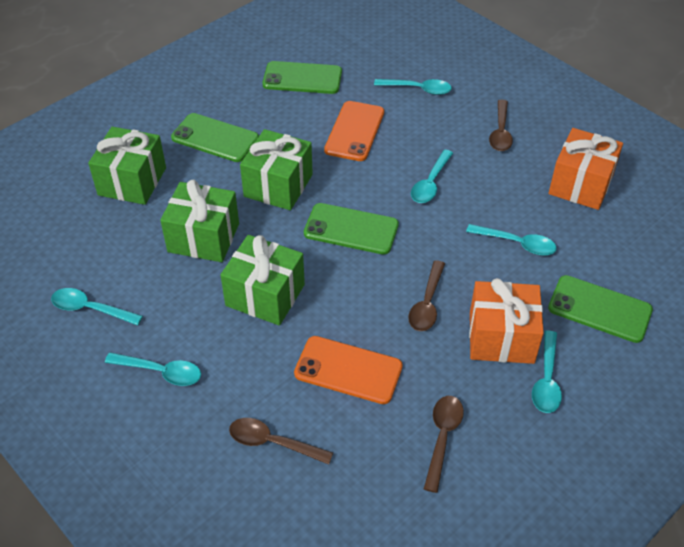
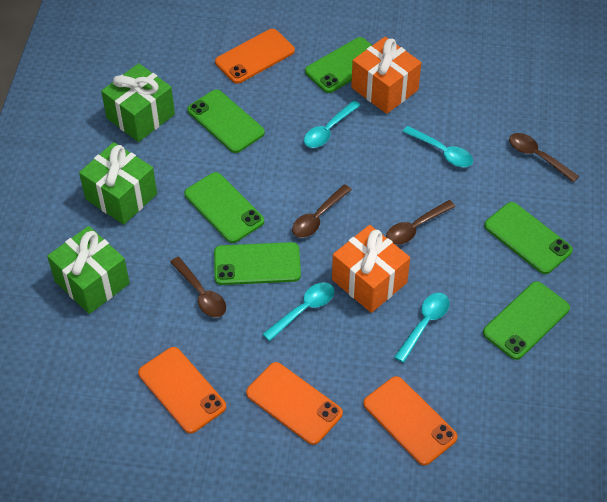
green gift: [88,127,166,205] [160,180,239,262] [221,235,305,325] [240,129,313,210] = 4 -> [47,226,130,314] [79,142,157,225] [101,63,175,142] = 3
green phone: [171,113,259,162] [263,61,342,94] [304,203,399,255] [548,275,653,343] = 4 -> [184,172,264,243] [187,89,265,153] [214,242,301,285] [305,37,372,93] [483,281,570,360] [484,202,573,274] = 6
orange phone: [294,336,403,404] [324,101,384,161] = 2 -> [138,347,226,433] [215,29,295,84] [246,362,343,445] [363,376,458,465] = 4
turquoise spoon: [51,288,143,326] [105,352,201,386] [374,79,452,95] [411,150,453,203] [466,224,557,256] [532,331,562,413] = 6 -> [263,282,334,341] [304,100,361,148] [394,293,450,363] [403,126,473,167] = 4

